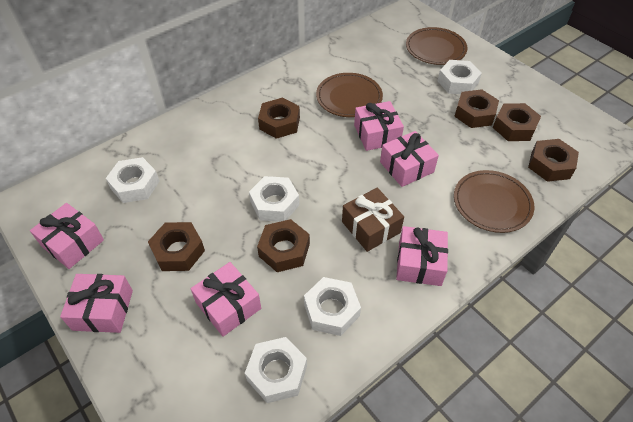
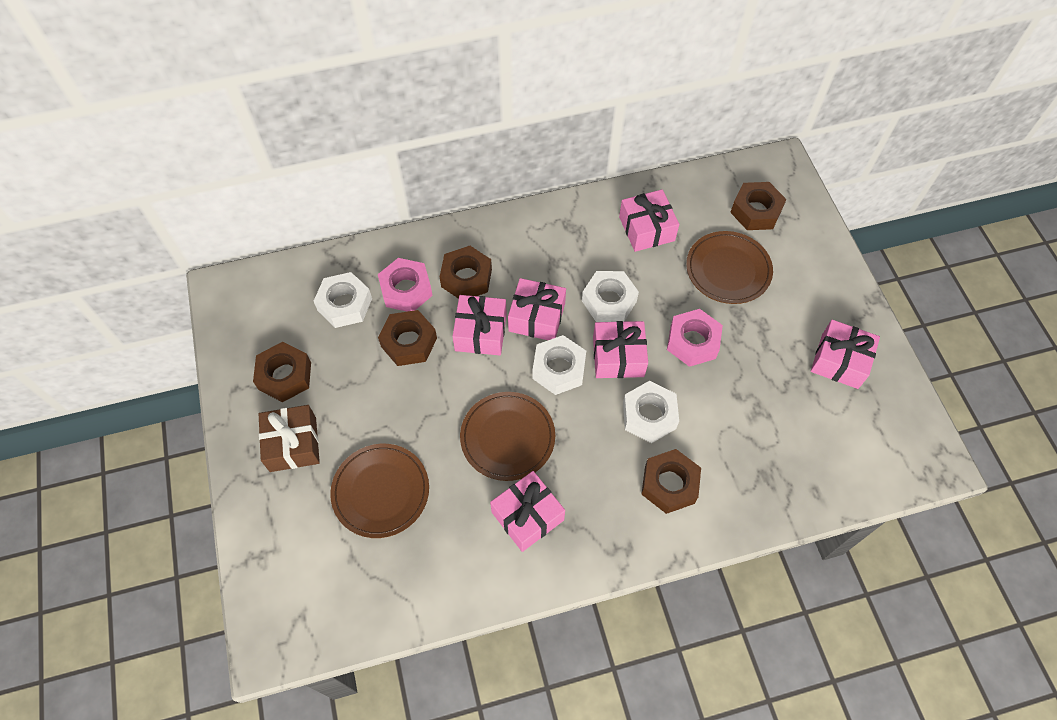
brown nut: [148,222,205,271] [257,219,310,272] [258,98,300,139] [454,89,499,128] [493,103,541,141] [528,139,579,182] = 6 -> [253,342,311,402] [378,310,437,366] [440,246,492,299] [641,449,701,514] [730,182,787,230] = 5
pink nut: none = 0 -> [378,258,433,312] [667,309,723,367] = 2
white nut: [106,157,160,203] [245,337,307,403] [249,176,299,222] [304,277,361,336] [438,60,482,94] = 5 -> [314,272,372,328] [532,335,586,395] [582,271,639,322] [623,381,679,443] = 4

